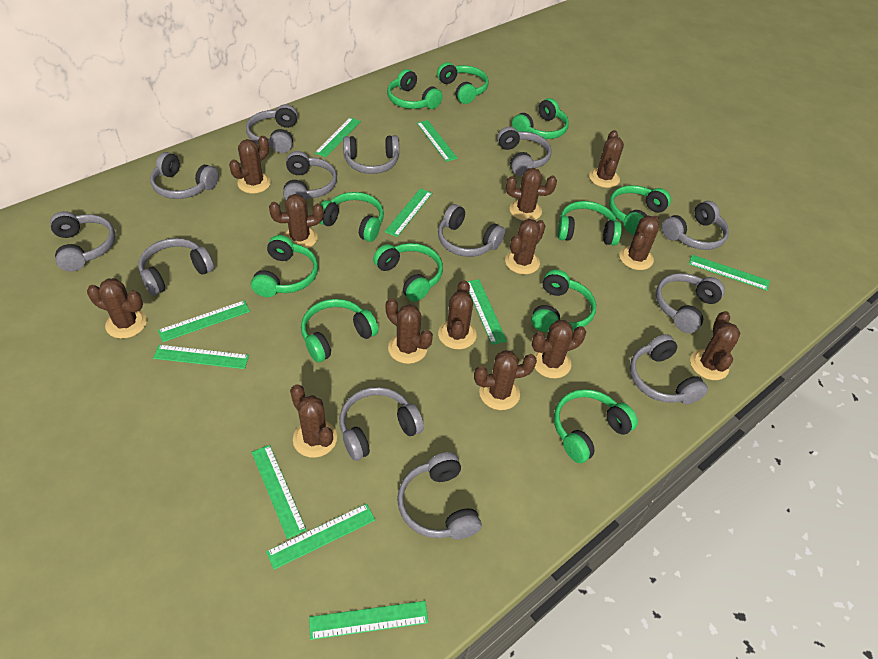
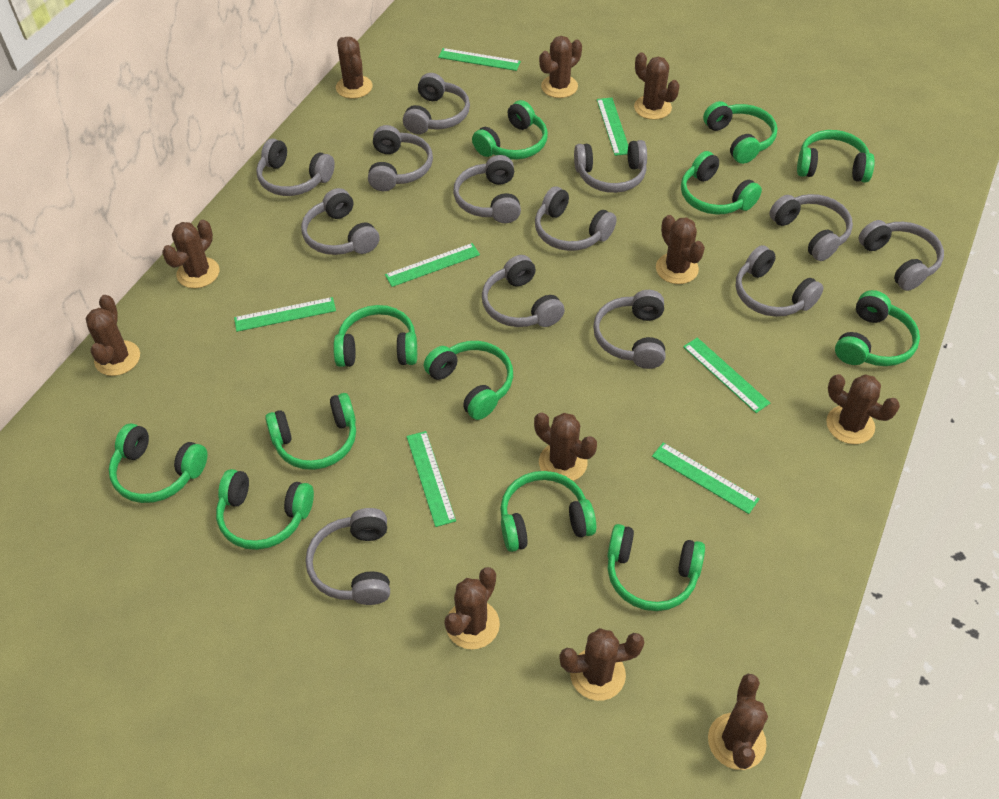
brown cactus: [87,278,147,339] [229,136,271,194] [269,194,324,248] [290,384,337,458] [386,298,433,364] [438,280,477,349] [474,350,537,410] [505,219,545,274] [506,168,557,221] [532,320,586,378] [589,130,624,188] [619,216,660,270] [690,311,740,380] = 13 -> [86,295,140,376] [162,220,219,288] [336,37,373,99] [444,567,500,649] [534,412,597,481] [539,36,582,98] [559,628,645,701] [634,52,680,120] [656,215,705,284] [708,674,768,770] [826,374,900,444] = 11
green headphones: [251,235,318,297] [301,299,379,362] [320,192,384,242] [373,243,443,302] [387,69,443,109] [437,62,489,104] [512,98,569,139] [531,269,596,332] [554,389,638,463] [557,201,622,246] [609,185,671,235] = 11 -> [109,424,207,503] [216,469,314,550] [265,393,356,470] [333,305,417,367] [424,341,513,420] [472,100,548,160] [500,471,596,552] [607,524,705,611] [681,151,762,215] [703,101,777,164] [797,130,875,183] [835,290,920,366] = 12
green ruler: [153,345,249,369] [158,300,250,342] [251,445,307,539] [266,504,375,570] [309,601,428,640] [315,117,361,157] [385,188,432,237] [417,120,458,162] [467,279,507,345] [689,255,770,291] = 10 -> [234,297,336,332] [385,243,480,287] [406,431,456,527] [438,48,521,71] [597,97,628,156] [652,443,759,514] [683,338,770,413] = 7

